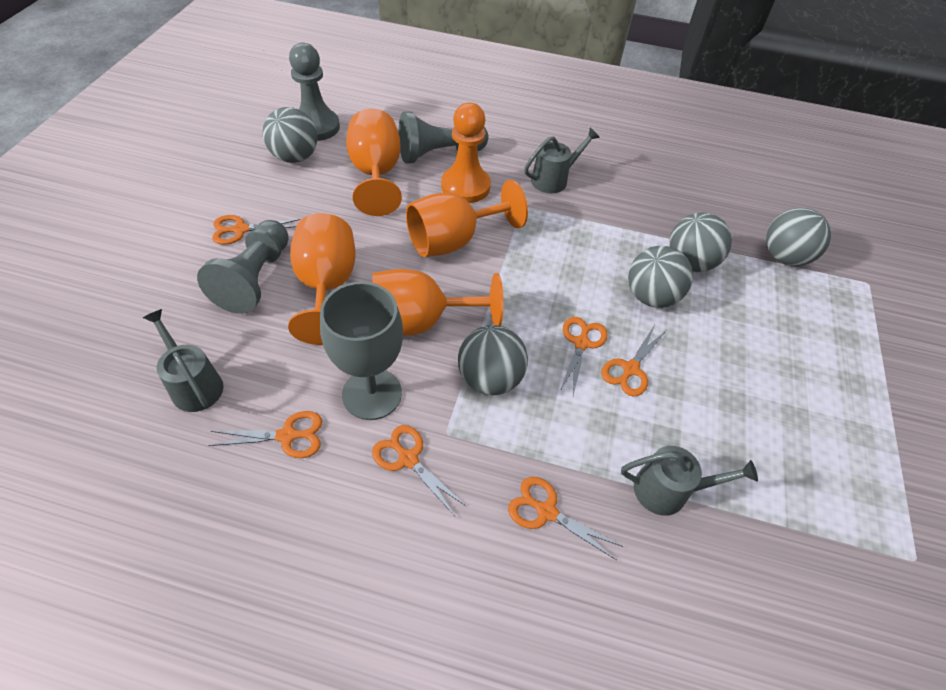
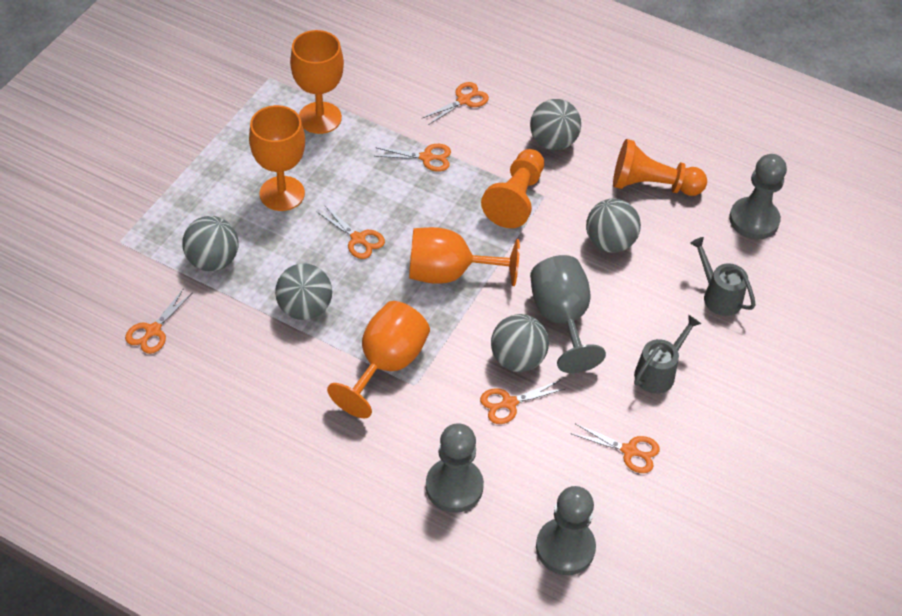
grey watering can: [143,309,223,412] [524,128,600,194] [621,446,758,516] = 3 -> [634,315,701,394] [690,237,755,316] = 2
orange pawn: [441,103,491,203] = 1 -> [481,149,544,228] [613,139,707,196] = 2

